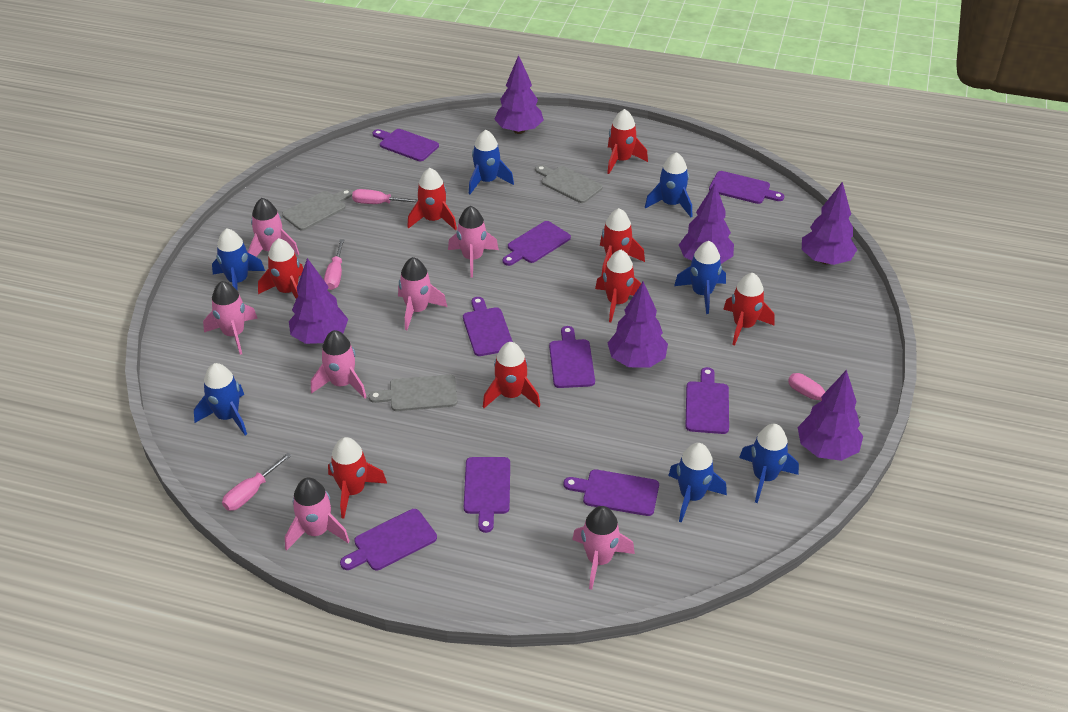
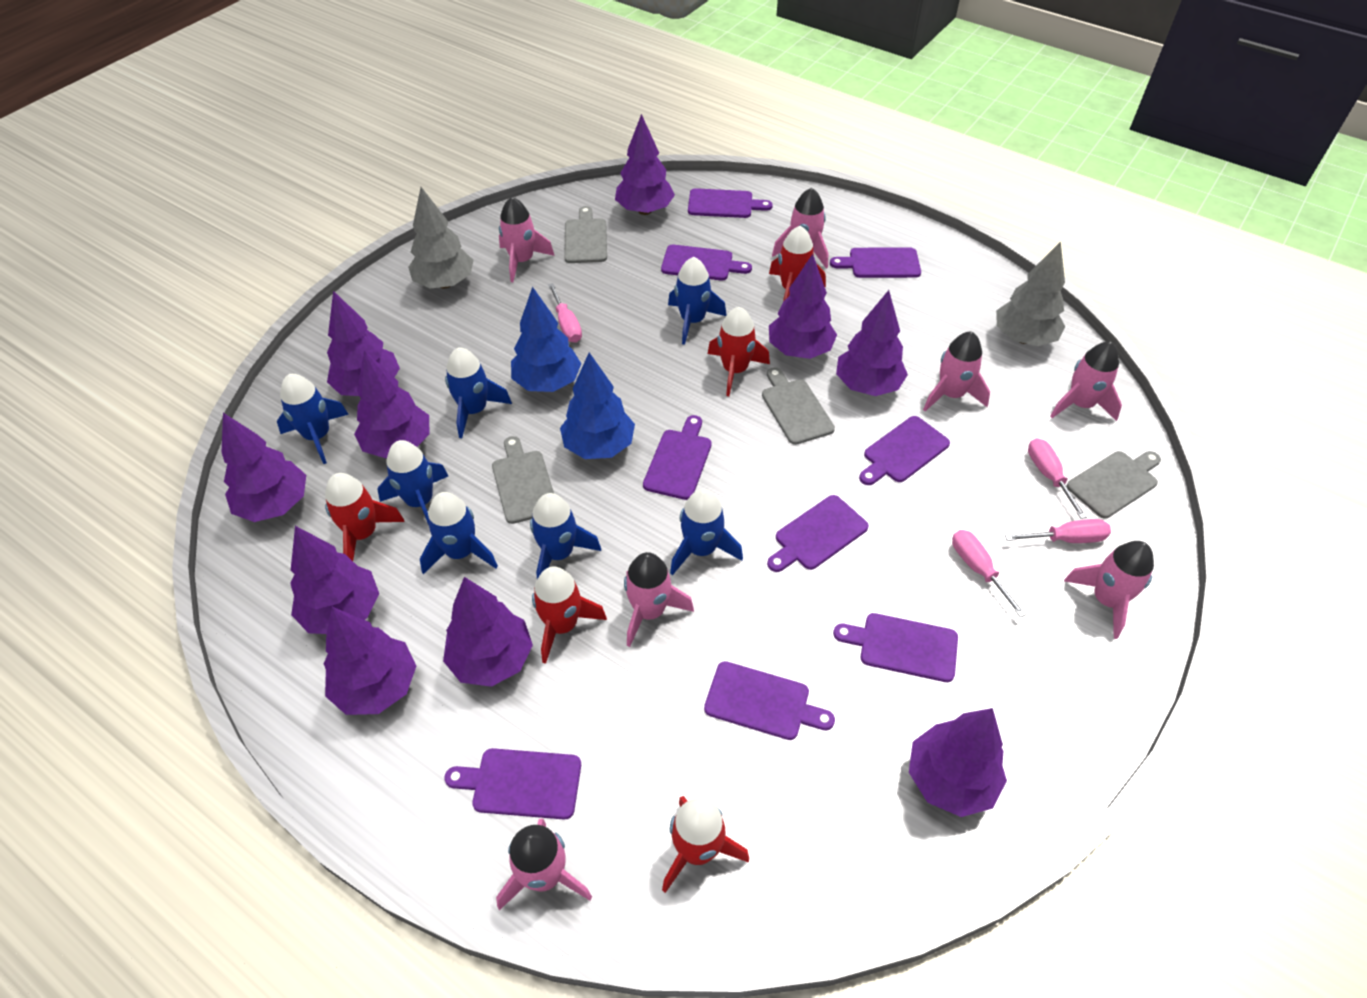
blue tree: none = 0 -> [511,287,581,392] [560,352,635,459] = 2
grey cutting board: [282,189,353,231] [369,375,458,411] [535,165,603,203] = 3 -> [492,436,554,524] [565,206,607,263] [762,367,835,445] [1066,451,1161,519] = 4
grey tree: none = 0 -> [408,187,474,289] [996,241,1065,346] = 2
purple tree: [289,258,348,344] [494,55,544,134] [608,281,668,368] [679,183,734,264] [798,370,863,461] [802,182,857,265] = 6 -> [222,413,306,522] [290,526,379,634] [324,607,416,715] [327,291,400,396] [354,350,430,458] [443,577,533,687] [615,114,675,215] [769,254,837,359] [836,290,908,396] [909,708,1007,817] = 10
red rocket: [258,238,303,299] [328,437,387,518] [407,168,457,230] [483,342,540,408] [595,249,641,322] [600,208,645,276] [607,109,648,174] [723,273,775,346] = 8 -> [325,473,405,561] [532,566,607,664] [662,796,749,893] [708,307,770,396] [769,226,826,302] = 5

